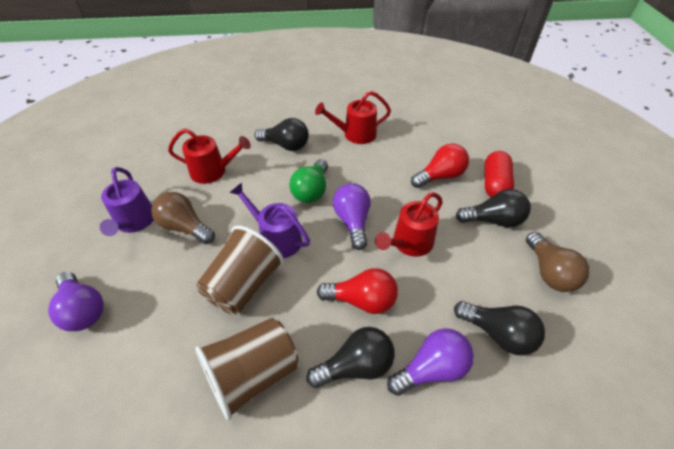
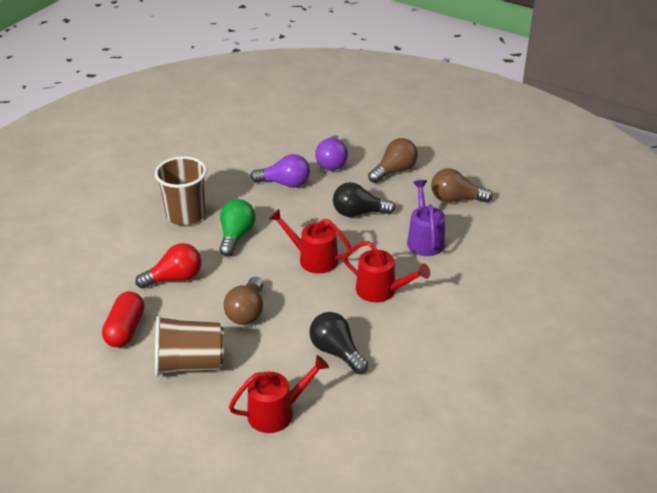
black light bulb: [255,118,309,151] [307,327,395,388] [454,301,545,356] [456,189,531,228] = 4 -> [309,312,368,374] [333,182,396,217] = 2
brown light bulb: [151,192,215,244] [526,232,590,292] = 2 -> [224,277,263,325] [368,138,418,183] [431,168,493,203] = 3
purple light bulb: [48,272,104,331] [333,183,371,250] [387,328,474,396] = 3 -> [250,154,310,188] [315,135,348,171] = 2
purple watering can: [100,167,154,236] [229,183,310,258] = 2 -> [407,180,445,256] = 1
red light bulb: [317,268,398,314] [411,143,469,188] = 2 -> [135,243,201,289] = 1

